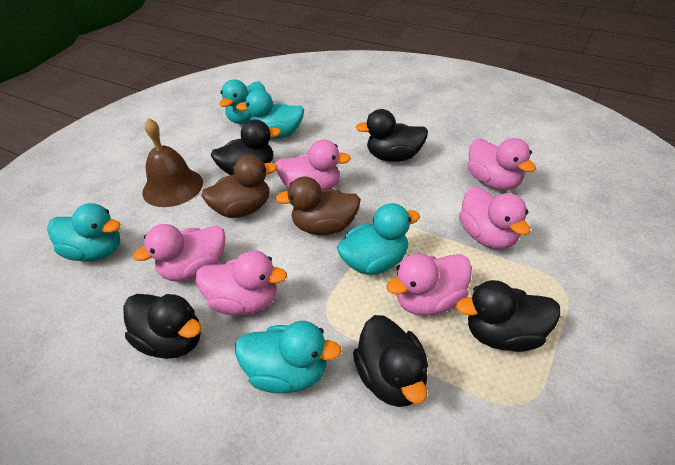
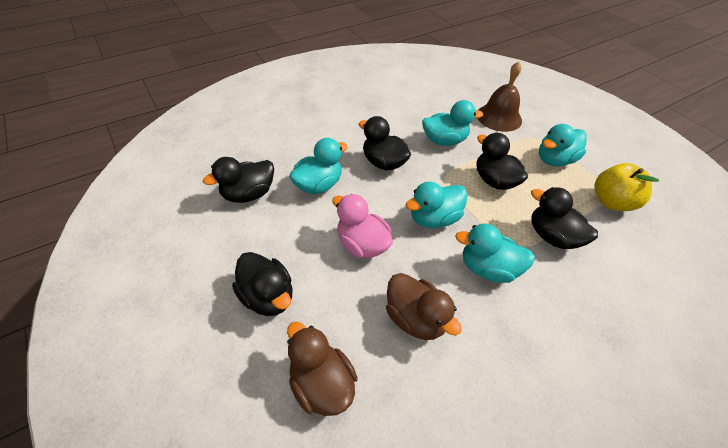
pink duck: [133,224,225,282] [196,251,287,315] [275,139,351,189] [386,254,472,316] [459,187,530,249] [468,138,536,190] = 6 -> [332,194,393,258] = 1
yellow apple: none = 0 -> [594,163,659,211] = 1

